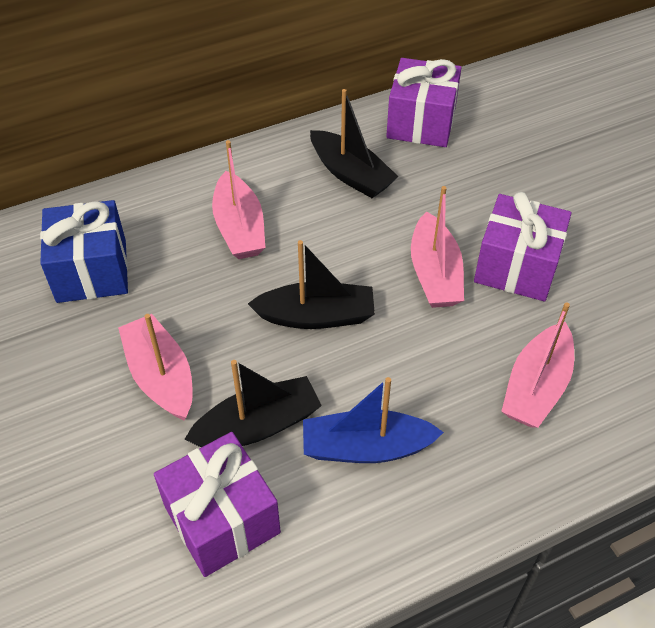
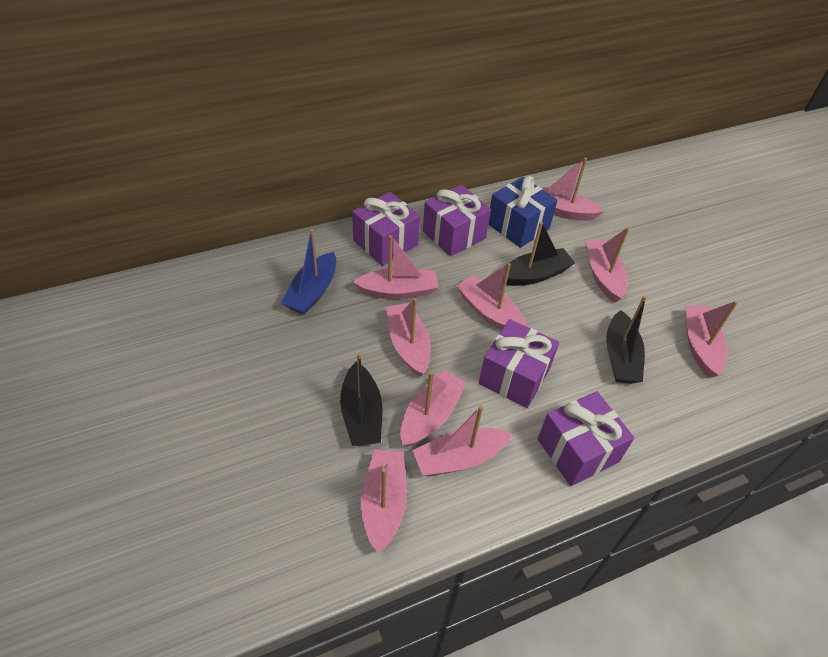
pink boat: [118,314,193,420] [212,140,265,259] [411,186,464,308] [501,302,574,428] = 4 -> [353,235,438,299] [361,449,407,553] [386,298,431,377] [400,370,467,447] [412,405,512,477] [457,263,527,330] [539,158,604,221] [586,227,629,303] [686,301,738,378] = 9
purple gift: [154,432,281,577] [386,58,462,147] [474,192,572,301] = 3 -> [352,192,420,266] [423,185,491,257] [479,319,559,408] [538,391,634,486] = 4

